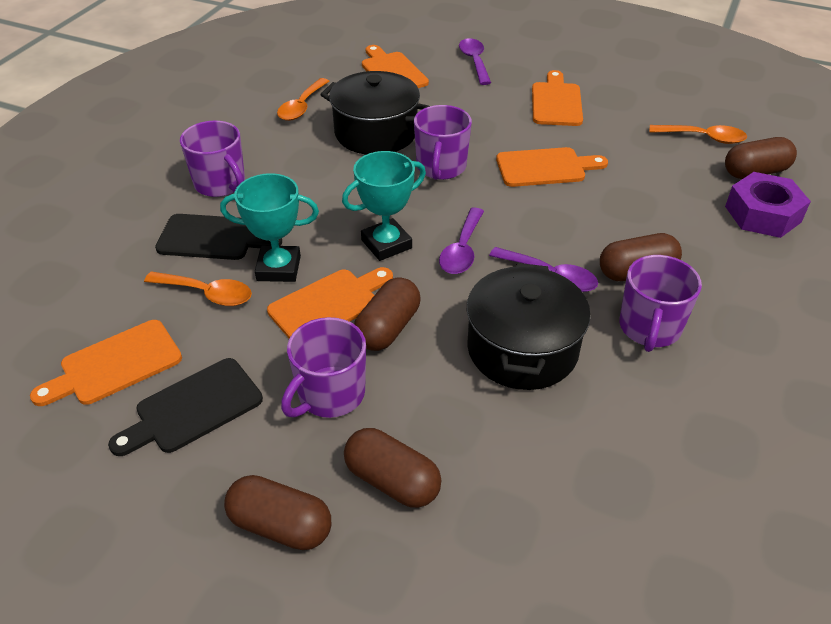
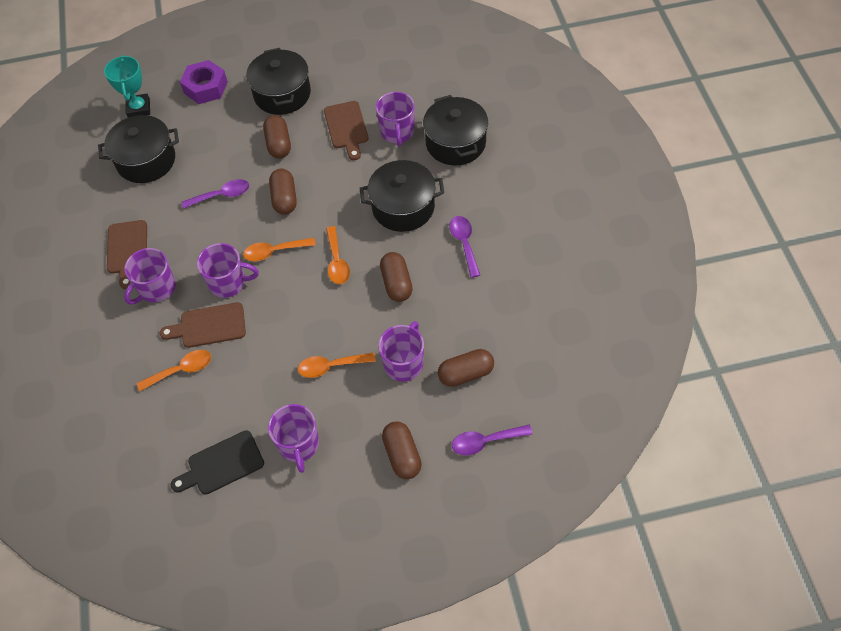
black cutting board: [108,358,263,456] [155,214,282,260] = 2 -> [171,430,264,494] = 1
black pot: [320,71,430,155] [467,263,591,390] = 2 -> [98,115,179,183] [246,48,311,115] [360,160,444,232] [423,95,488,165] = 4
brown cutting board: none = 0 -> [107,220,147,289] [160,302,246,348] [324,101,368,160] = 3
orange cutting board: [30,320,182,406] [267,267,393,338] [362,45,429,88] [496,147,608,187] [532,70,583,126] = 5 -> none = 0
orange spoon: [144,272,252,306] [277,78,329,121] [649,125,747,144] = 3 -> [137,350,211,391] [243,238,315,261] [298,353,376,378] [326,226,350,284] = 4
purple mug: [180,121,245,197] [281,317,366,418] [414,105,472,180] [619,255,702,352] = 4 -> [124,248,176,305] [197,243,259,298] [268,404,319,473] [376,92,415,147] [378,321,424,382] = 5
turquoise trophy: [220,173,319,282] [342,151,426,261] = 2 -> [104,55,150,118] = 1

